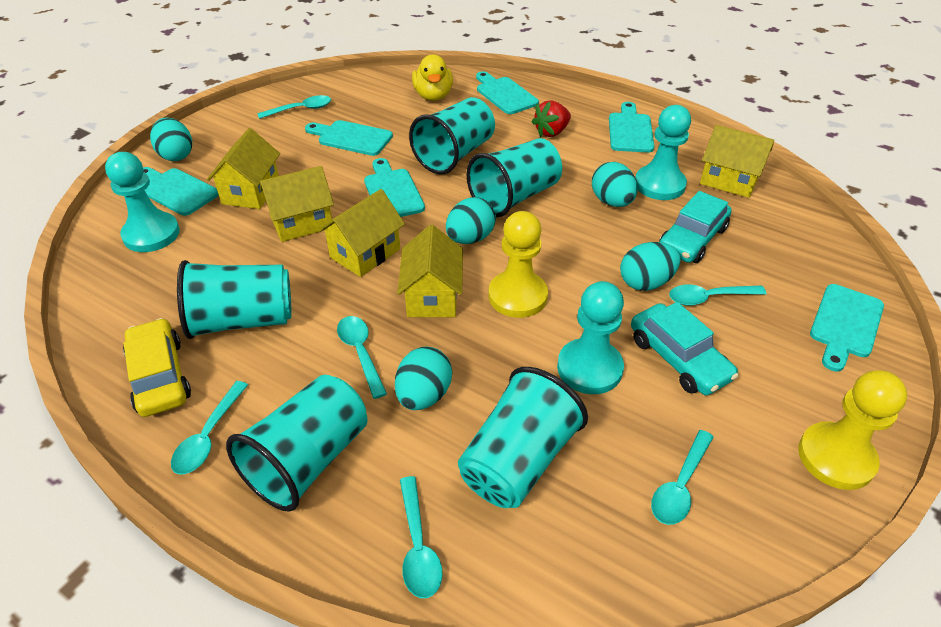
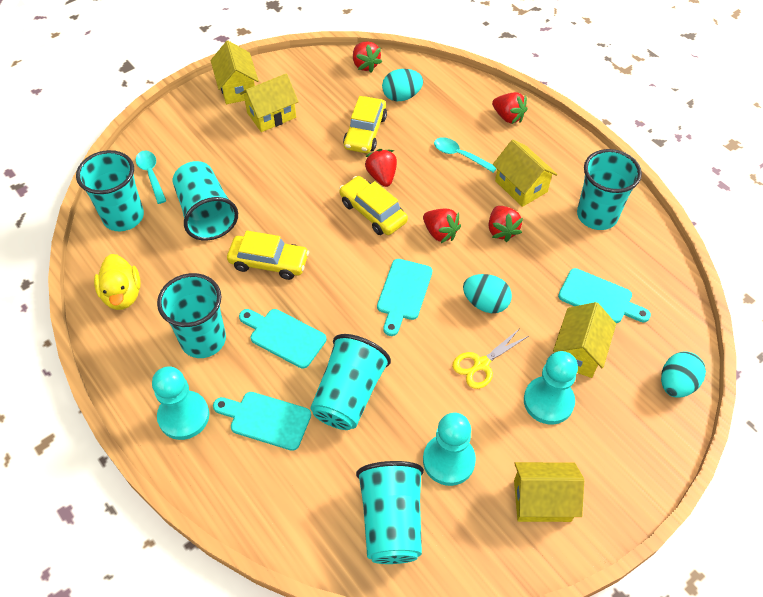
red strawberry: [532,100,571,137] = 1 -> [353,41,382,72] [365,149,397,187] [423,209,461,243] [488,206,523,242] [492,92,528,124] = 5
turquoise car: [631,302,739,395] [659,191,732,263] = 2 -> none = 0
turquoise cup: [177,260,291,339] [226,375,367,512] [409,97,495,174] [458,367,588,508] [467,138,562,217] = 5 -> [76,150,144,231] [157,273,226,358] [173,161,238,240] [310,334,391,430] [356,461,424,564] [577,149,642,230] = 6
turquoise cutting board: [143,167,219,216] [305,120,393,156] [364,158,425,217] [476,71,539,114] [609,102,654,153] [810,284,884,372] = 6 -> [213,392,311,451] [239,309,326,369] [377,259,432,336] [558,268,651,323] = 4
turquoise egg: [150,117,192,161] [395,346,452,410] [446,197,496,244] [592,162,638,207] [620,242,681,291] = 5 -> [382,69,423,101] [463,274,512,313] [661,351,706,398] = 3
turquoise spoon: [171,381,248,474] [257,95,331,119] [337,316,387,399] [400,476,443,598] [651,430,714,525] [669,284,766,306] = 6 -> [136,150,166,204] [434,137,497,173] = 2
yellow car: [123,318,191,417] = 1 -> [227,230,309,280] [339,176,408,235] [343,96,387,153] = 3
yellow pawn: [488,211,548,318] [798,370,907,490] = 2 -> none = 0
yellow scissors: none = 0 -> [452,328,529,389] = 1

